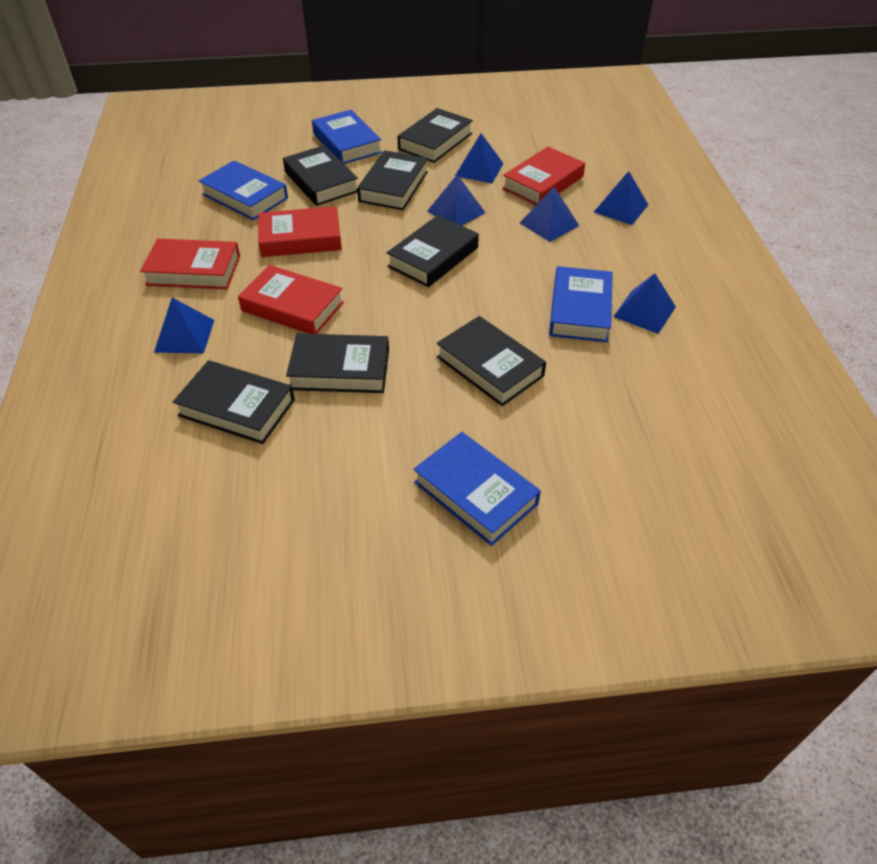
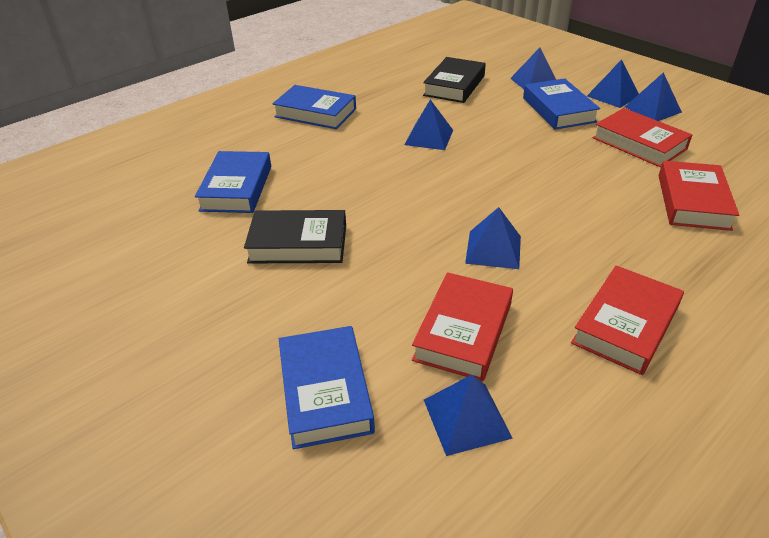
black book: [173,360,295,444] [283,145,358,206] [286,333,389,393] [357,150,428,210] [387,215,479,287] [397,108,473,163] [437,316,546,406] = 7 -> [244,210,346,263] [423,57,486,103] = 2

